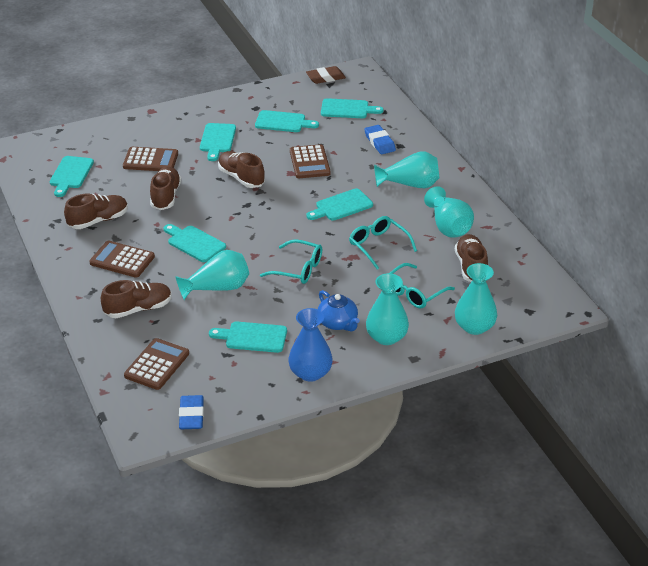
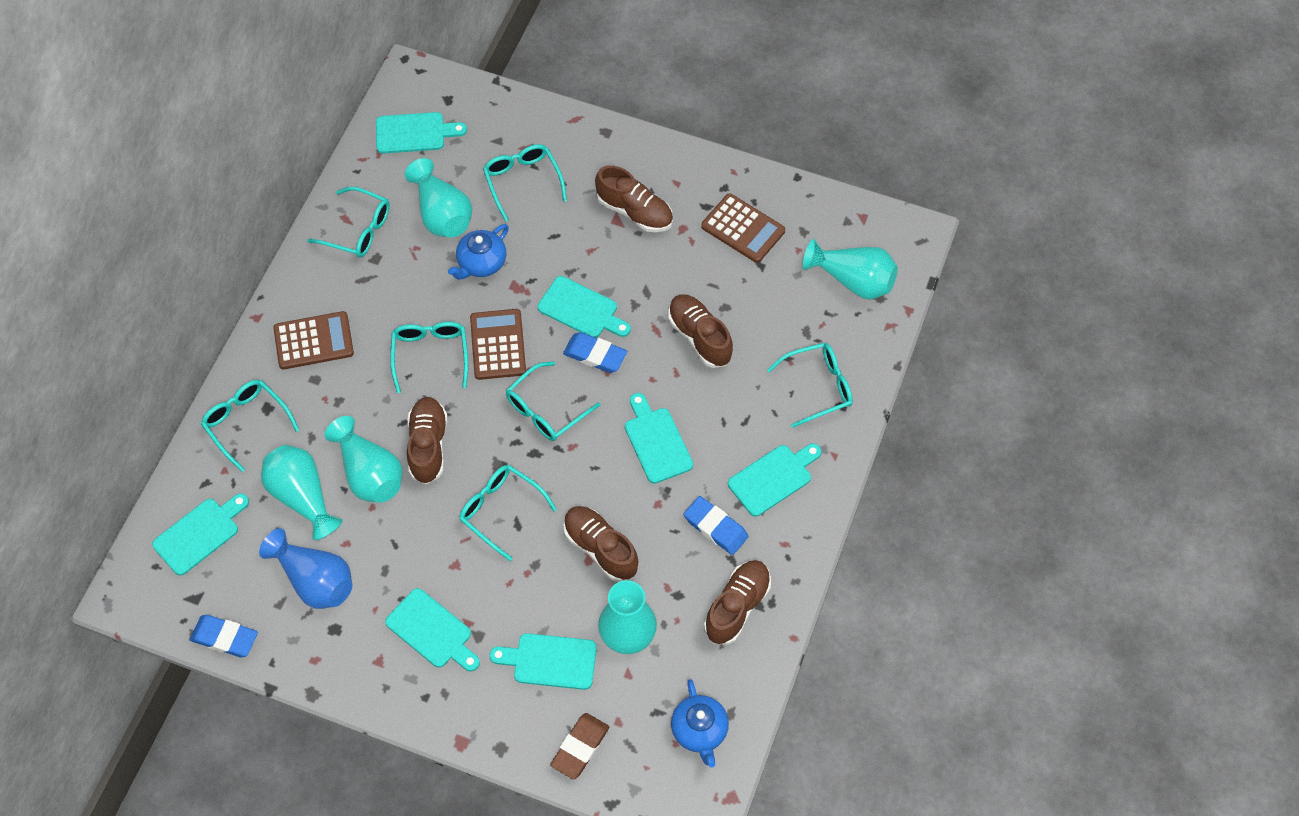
blue eraser: [179,395,204,429] [364,125,396,154] = 2 -> [190,615,258,657] [563,332,627,373] [684,496,749,555] = 3
blue teapot: [318,290,360,331] = 1 -> [448,224,509,280] [671,679,729,768] = 2
brown calculator: [89,240,155,278] [123,147,178,171] [124,338,189,390] [290,144,331,178] = 4 -> [273,311,354,370] [470,309,526,380] [701,193,785,263] = 3
turquoise glasses: [260,239,322,284] [349,216,417,270] [390,263,455,309] = 3 -> [201,380,299,472] [307,187,390,257] [390,322,468,393] [459,465,557,561] [483,144,567,222] [506,361,600,441] [767,343,853,428] = 7

